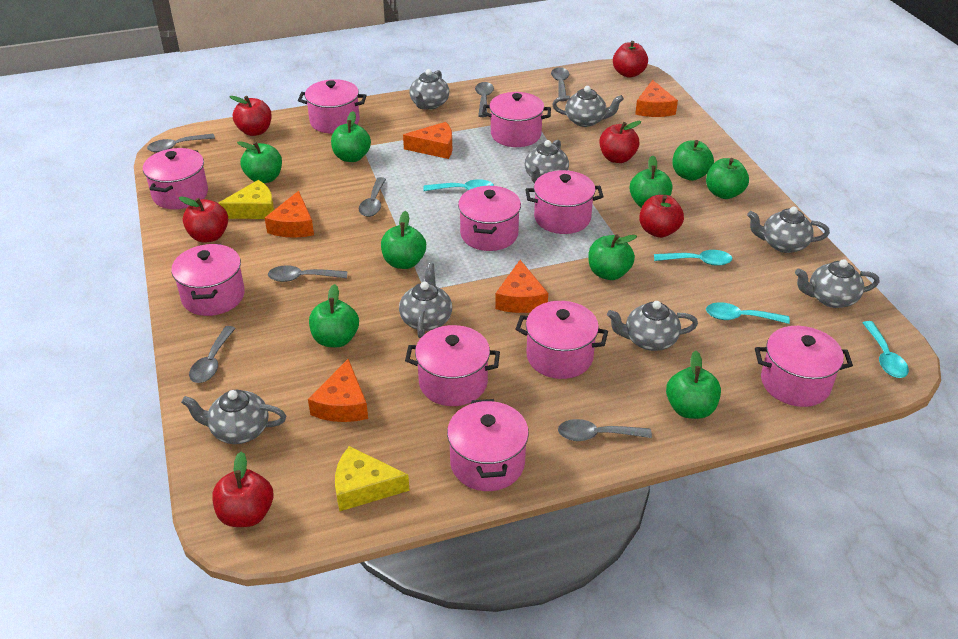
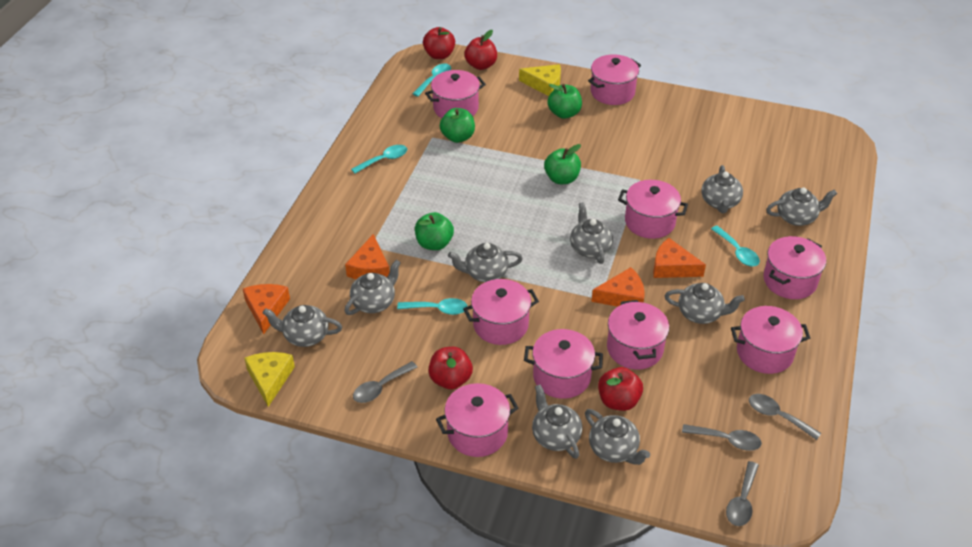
green apple: [237,141,282,183] [309,284,359,347] [331,111,371,162] [381,211,426,269] [588,234,637,280] [629,155,672,208] [666,351,721,419] [672,140,714,181] [706,158,749,199] = 9 -> [415,212,454,250] [440,108,475,143] [544,144,581,184] [548,84,582,119] = 4
grey spoon: [147,134,215,152] [189,326,236,383] [268,265,347,282] [359,177,386,217] [475,82,494,117] [551,67,569,101] [558,419,652,441] = 7 -> [353,361,418,403] [682,424,762,451] [726,461,759,526] [749,394,821,440] = 4
grey teapot: [181,390,286,444] [399,263,452,338] [409,69,449,110] [525,140,569,183] [552,86,624,127] [607,301,698,351] [747,207,830,253] [795,259,879,308] = 8 -> [263,305,342,347] [344,260,401,315] [448,243,523,282] [532,385,582,459] [570,202,613,264] [585,409,650,465] [665,283,745,324] [701,165,743,213] [766,187,837,226] = 9
orange cheese: [265,191,314,238] [308,359,368,422] [403,122,452,159] [495,260,548,313] [635,80,678,117] = 5 -> [243,284,290,334] [345,234,390,279] [591,267,645,307] [653,238,706,278] = 4
pink pot: [143,148,208,209] [171,244,245,316] [298,79,367,134] [405,325,500,406] [447,399,529,491] [458,186,521,251] [482,92,551,147] [515,301,608,379] [525,170,604,234] [755,326,853,407] = 10 -> [425,70,486,118] [436,383,518,457] [463,279,539,345] [524,329,603,399] [588,54,641,105] [607,300,669,370] [618,180,688,239] [731,306,810,374] [763,236,826,299] = 9
red apple: [179,196,228,243] [212,452,273,527] [229,96,272,136] [599,121,641,163] [613,41,648,78] [639,195,684,238] = 6 -> [423,27,455,59] [428,347,473,389] [464,30,497,70] [598,367,643,411] = 4

